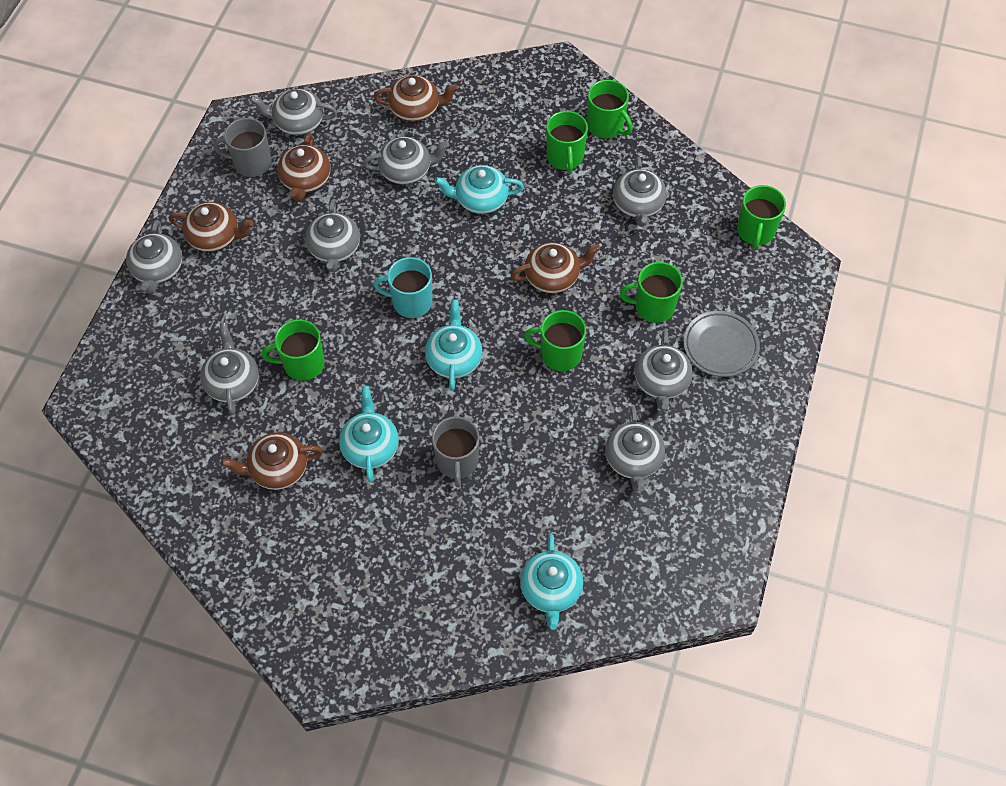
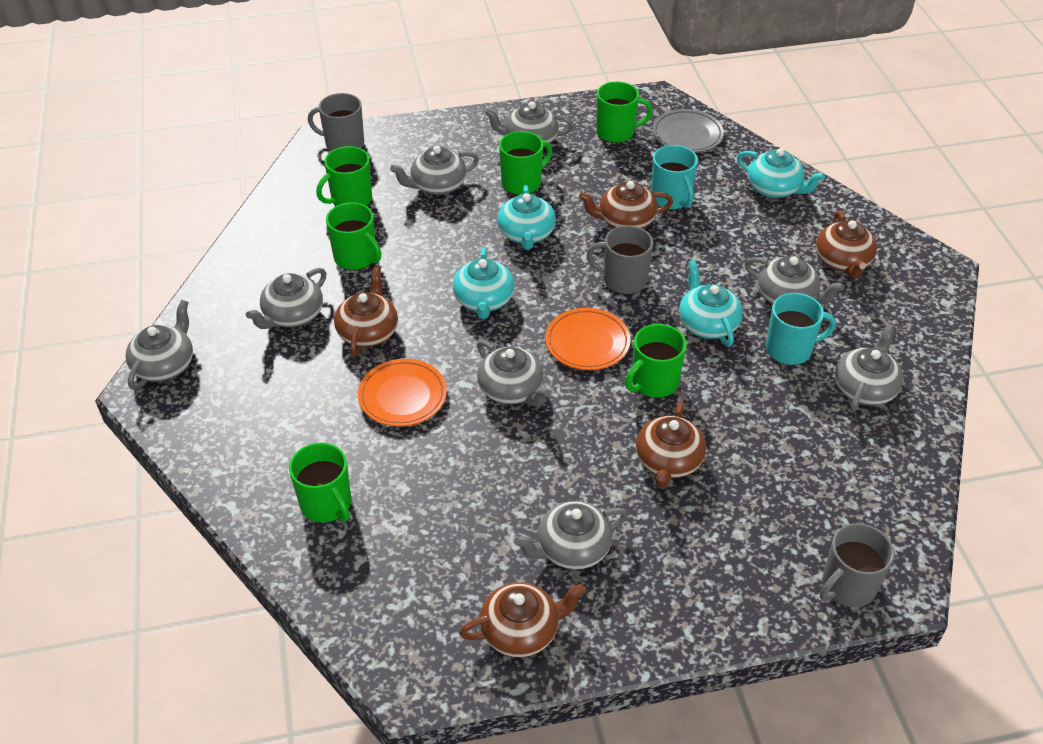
grey mug: [213,118,272,177] [432,417,479,488] = 2 -> [308,93,364,151] [587,225,653,295] [820,523,894,607] = 3
orange plate: none = 0 -> [358,359,447,427] [545,308,631,370] = 2
turquoise mug: [374,257,432,318] = 1 -> [651,145,698,210] [766,293,836,365] = 2

